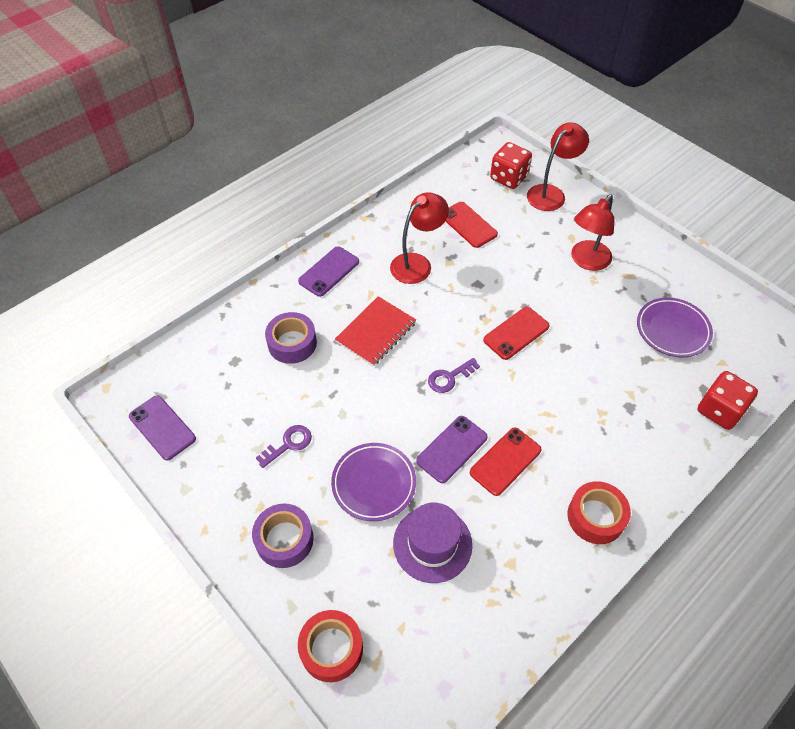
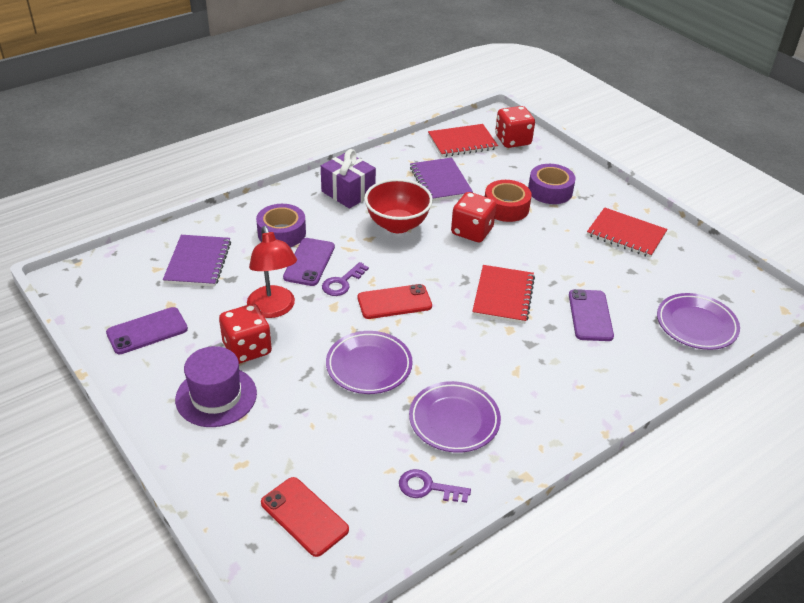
purple gift: none = 0 -> [321,149,376,208] = 1
purple notebook: none = 0 -> [163,235,231,287] [410,157,473,201] = 2
purple plate: [331,443,416,521] [637,297,713,357] = 2 -> [326,331,413,394] [409,381,501,453] [657,293,740,350] = 3
red bowl: none = 0 -> [364,179,433,233] = 1
red dice: [490,142,532,189] [698,371,758,430] = 2 -> [219,304,272,364] [451,192,496,242] [495,106,535,148] = 3
red lamp: [390,192,449,284] [527,122,589,211] [571,195,614,271] = 3 -> [247,226,297,318] = 1
red notebook: [335,296,416,366] = 1 -> [428,124,498,157] [472,265,535,324] [587,207,667,258] = 3
red phone: [445,202,498,248] [470,427,541,496] [483,307,550,360] = 3 -> [261,477,349,557] [358,284,432,319] = 2
red tape: [298,610,363,682] [567,481,631,544] = 2 -> [485,180,532,222] = 1

